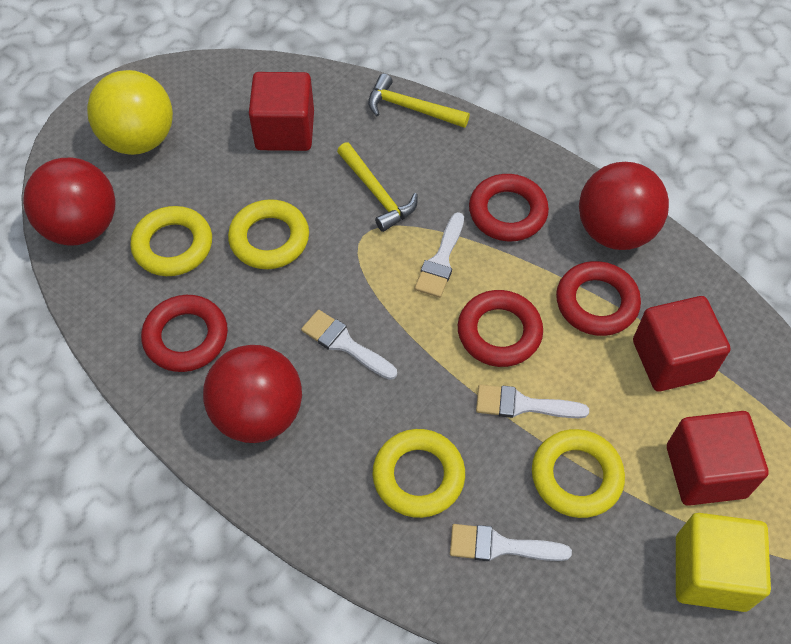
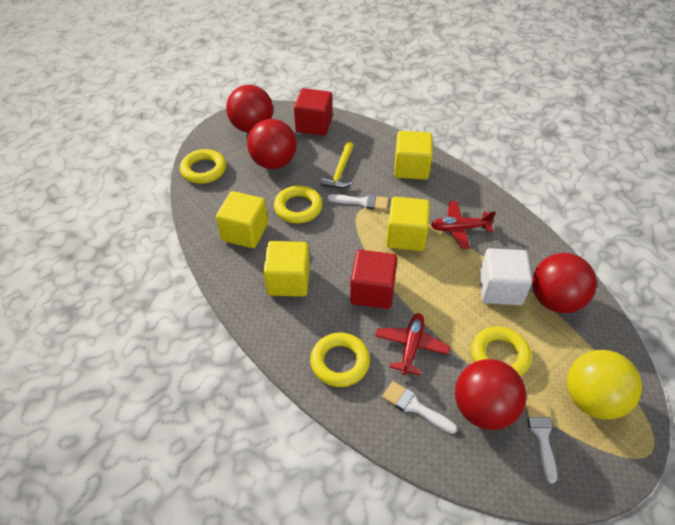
red ball: [23,157,116,246] [203,345,302,443] [579,162,669,250] = 3 -> [226,85,273,133] [247,119,297,169] [455,359,526,430] [532,253,597,313] = 4
red cube: [249,72,314,151] [633,296,731,392] [667,411,769,506] = 3 -> [294,88,333,136] [350,250,398,309] = 2
red plane: none = 0 -> [375,313,450,375] [431,201,496,249] = 2
red ring: [141,295,228,372] [458,290,543,367] [469,174,549,241] [556,261,641,336] = 4 -> none = 0
white brush: [301,310,397,380] [414,212,464,298] [450,524,572,561] [476,384,589,418] = 4 -> [328,194,389,210] [382,381,457,434] [525,402,557,483] = 3
white cube: none = 0 -> [479,248,532,305] = 1
yellow cube: [676,513,771,612] = 1 -> [216,191,268,248] [263,241,310,297] [386,197,430,251] [394,131,433,180] = 4
yellow hammer: [337,142,418,232] [368,74,470,128] = 2 -> [321,142,354,188] = 1

